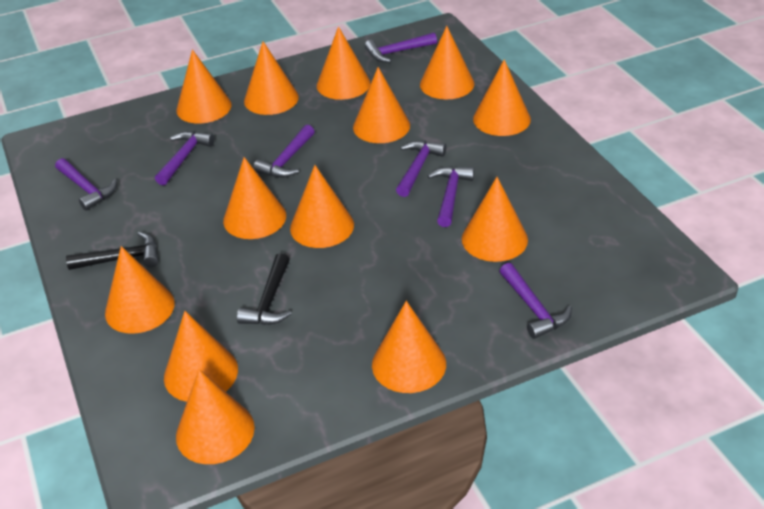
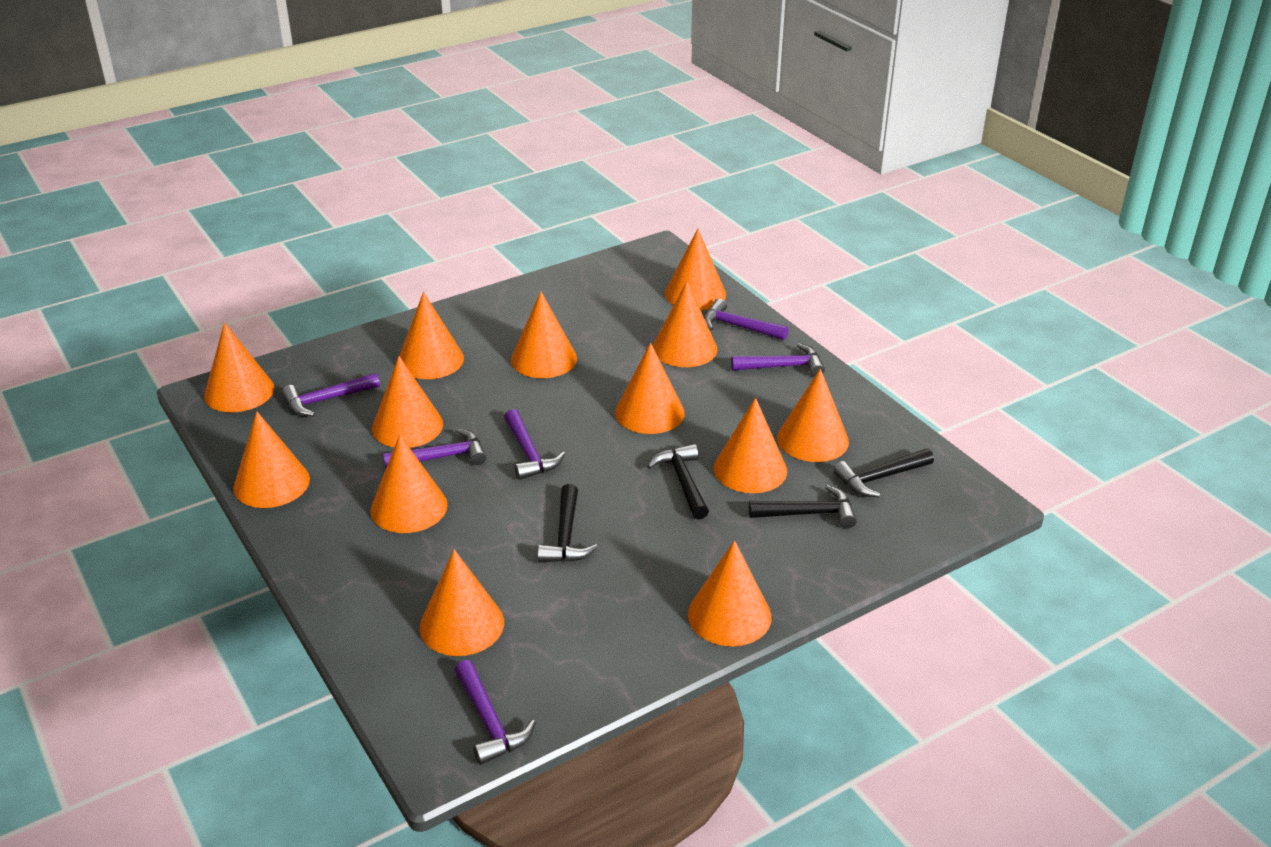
black hammer: [66,232,158,270] [237,253,292,325] = 2 -> [537,484,598,563] [647,444,709,519] [749,485,857,528] [833,448,934,497] = 4
purple hammer: [55,158,117,211] [155,131,214,185] [253,125,315,178] [365,33,437,62] [396,141,446,197] [428,166,474,227] [499,263,572,339] = 7 -> [282,373,380,416] [383,428,486,469] [454,660,536,765] [504,409,565,480] [704,299,789,340] [731,343,825,377] = 6

